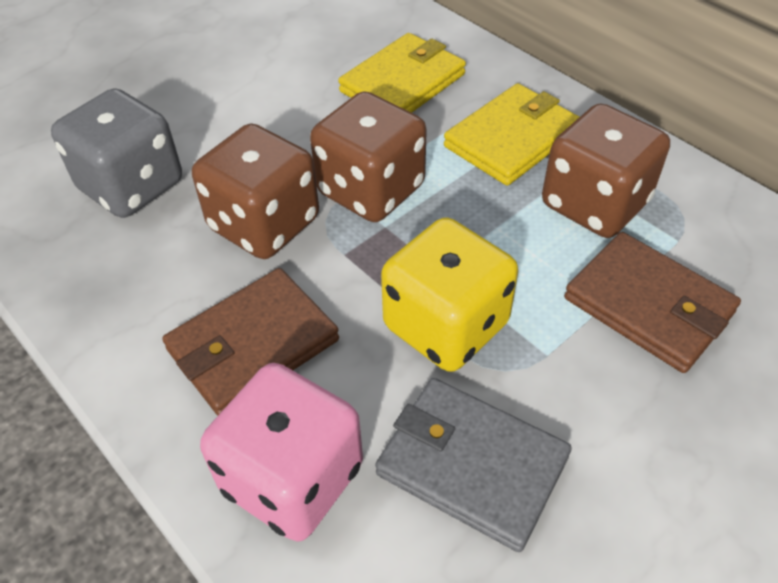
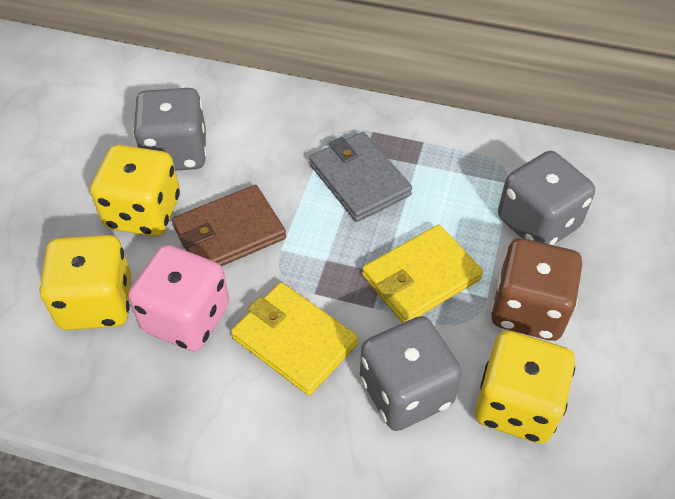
brown dice: [192,124,319,259] [310,91,427,222] [542,103,670,238] = 3 -> [491,238,582,341] = 1
brown wallet: [162,268,339,415] [564,232,741,373] = 2 -> [172,185,286,266] = 1
grey dice: [51,88,182,218] = 1 -> [133,88,207,171] [360,316,462,431] [498,151,595,245] = 3
yellow dice: [381,217,518,372] = 1 -> [40,235,131,330] [90,145,180,237] [475,331,575,444] = 3

